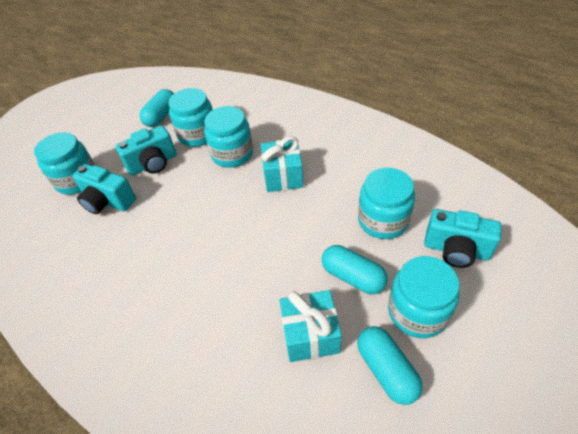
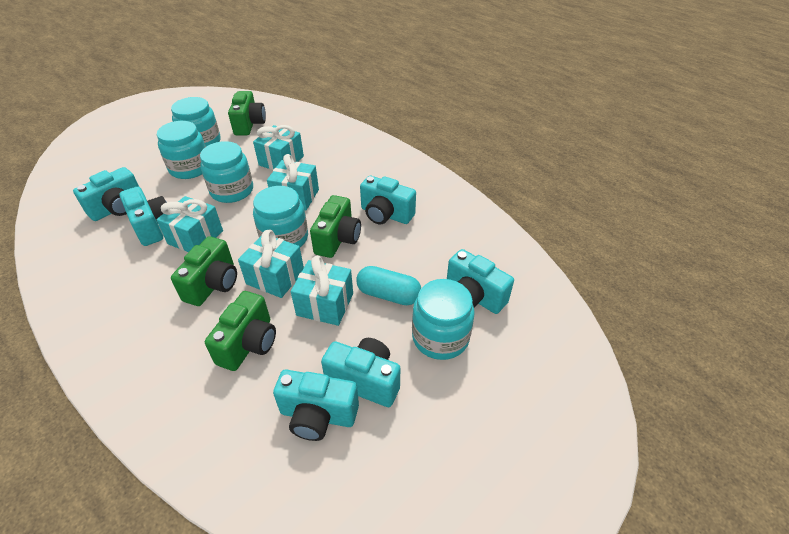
green camera: none = 0 -> [171,236,237,306] [205,291,276,371] [228,91,266,135] [310,195,361,258] = 4
turquoise camera: [72,164,136,214] [115,125,176,176] [424,209,501,268] = 3 -> [73,167,139,221] [119,187,167,246] [273,369,359,441] [321,338,400,407] [360,176,416,224] [447,249,514,314] = 6
turquoise capsule: [139,89,174,127] [322,245,388,294] [357,326,423,405] = 3 -> [356,266,421,305] = 1
turquoise gift: [261,136,303,192] [279,290,342,362] = 2 -> [156,196,223,252] [238,229,304,298] [253,125,304,170] [267,154,319,210] [291,255,353,326] = 5

